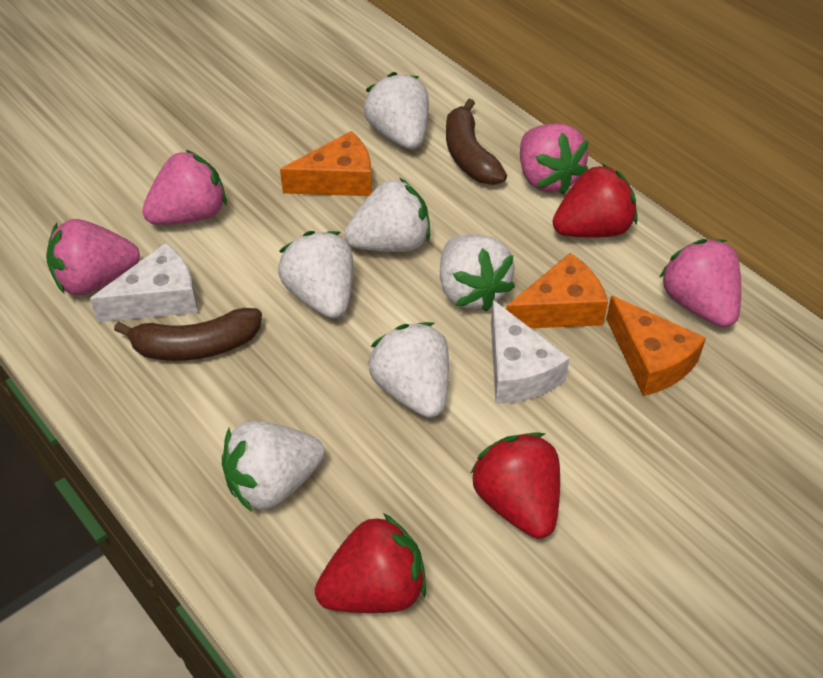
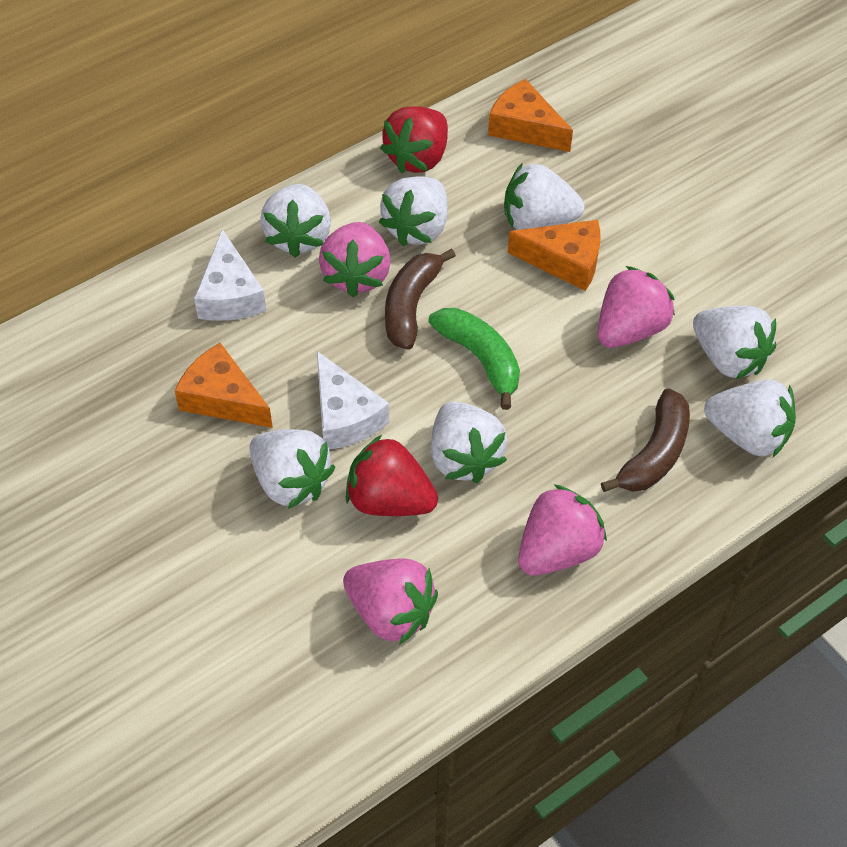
green banana: none = 0 -> [428,308,520,410] = 1
red strawberry: [315,513,426,613] [470,432,560,539] [552,164,638,238] = 3 -> [346,435,438,516] [380,106,448,173] = 2
white strawberry: [222,421,324,512] [278,231,353,318] [344,177,430,252] [364,72,429,149] [368,322,449,418] [440,234,515,312] = 6 -> [249,429,335,509] [260,184,331,258] [379,176,448,246] [431,402,507,483] [504,163,585,230] [693,306,776,379] [704,380,796,457] = 7

